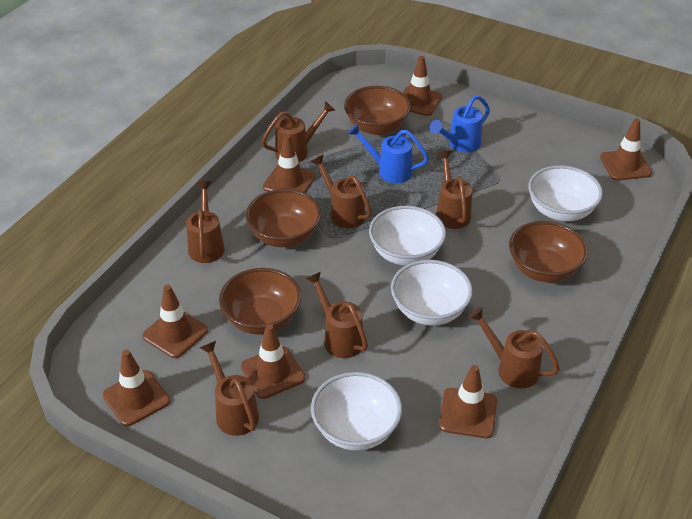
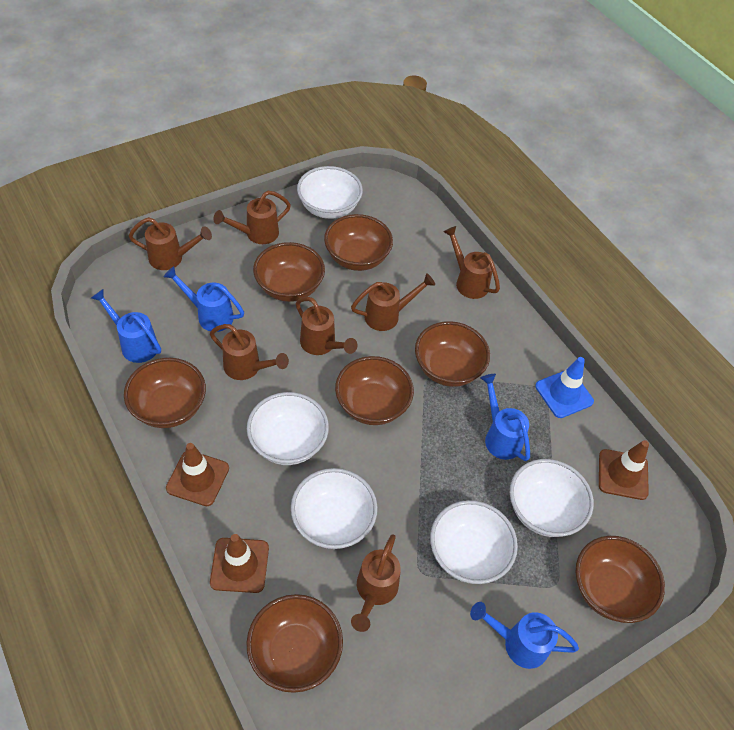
blue traffic cone: none = 0 -> [535,357,594,418] = 1
blue watering can: [348,123,429,183] [430,95,490,152] = 2 -> [91,289,161,363] [164,266,244,332] [470,602,579,669] [480,374,530,461] = 4
brown bowl: [219,268,301,335] [246,189,321,247] [344,86,411,135] [509,221,588,282] = 4 -> [124,358,206,428] [246,594,343,693] [253,242,325,302] [324,214,393,271] [335,356,414,425] [415,321,490,387] [576,536,665,623] = 7
brown traffic cone: [102,350,170,426] [142,285,208,358] [241,324,305,399] [263,135,316,193] [402,56,442,116] [439,365,497,438] [600,118,652,181] = 7 -> [166,443,229,506] [210,534,269,593] [599,440,649,500] = 3
white bowl: [311,372,402,451] [369,206,446,266] [391,260,473,326] [528,165,603,221] = 4 -> [247,392,329,465] [291,468,378,549] [297,166,363,219] [430,500,518,584] [510,459,594,537] = 5

